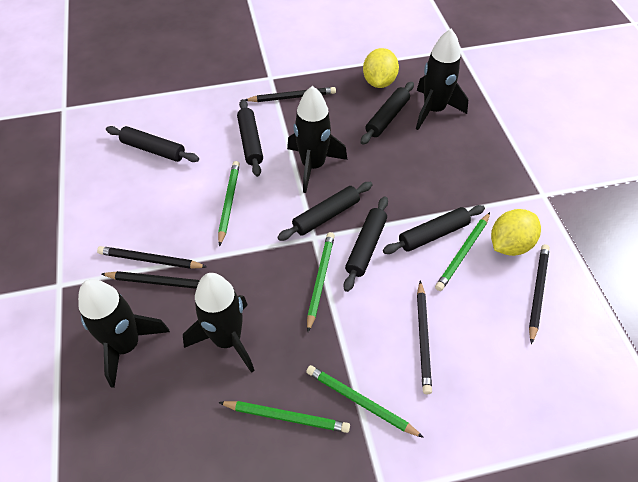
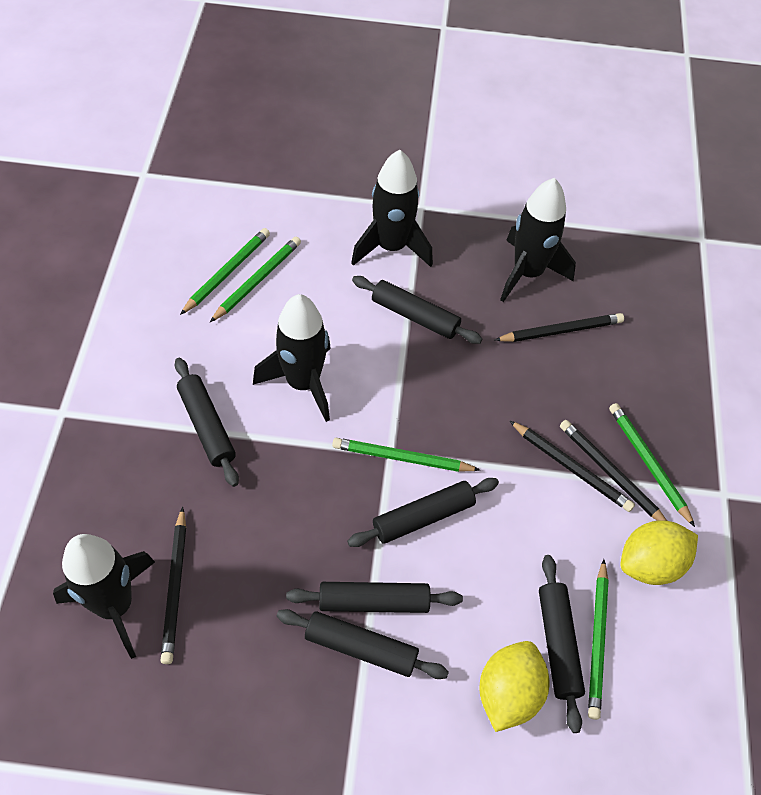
black pencil: [97,246,207,269] [102,271,200,289] [245,87,336,102] [417,280,432,394] [529,244,550,344] = 5 -> [160,507,186,664] [495,313,624,342] [509,420,635,512] [560,420,667,521] = 4

